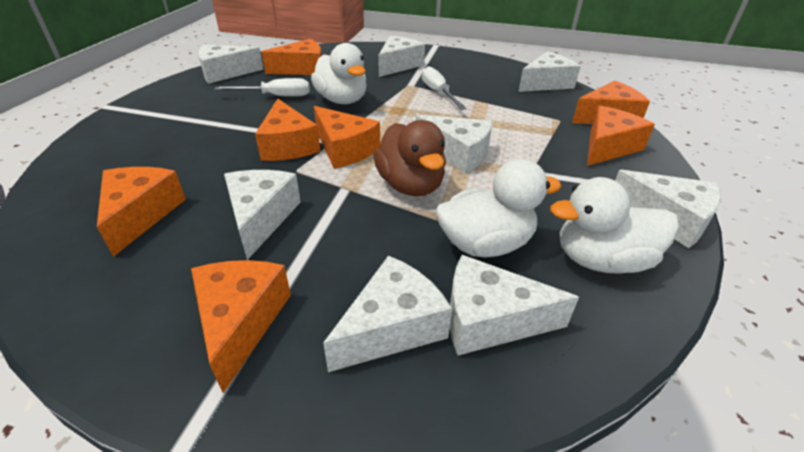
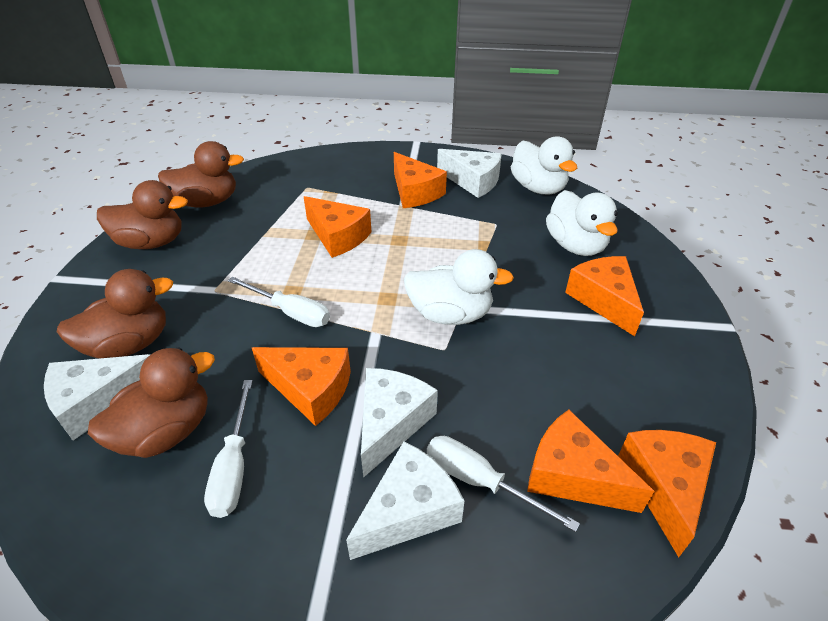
brown duck: [374,120,446,196] = 1 -> [57,269,173,359] [88,347,215,458] [97,180,188,249] [158,141,244,208] = 4
orange cheese: [97,167,186,257] [191,260,291,393] [255,99,321,161] [262,39,322,75] [314,106,380,169] [572,81,650,124] [587,106,655,166] = 7 -> [252,347,351,426] [304,196,371,258] [394,152,447,208] [527,410,654,513] [565,256,644,336] [618,430,716,557] = 6
white cheese: [198,45,264,83] [224,170,301,260] [323,256,452,372] [378,36,425,77] [416,115,492,174] [450,255,579,356] [518,51,581,92] [615,170,721,248] = 8 -> [44,354,150,440] [346,441,465,560] [361,368,438,478] [437,149,502,198] = 4
white screwdriver: [214,78,310,97] [422,66,467,110] = 2 -> [204,380,253,518] [228,277,330,327] [427,436,580,532] = 3

